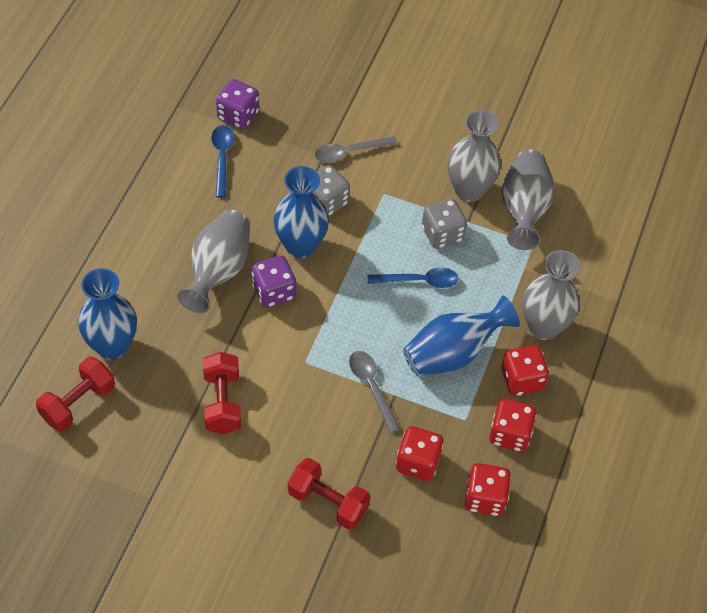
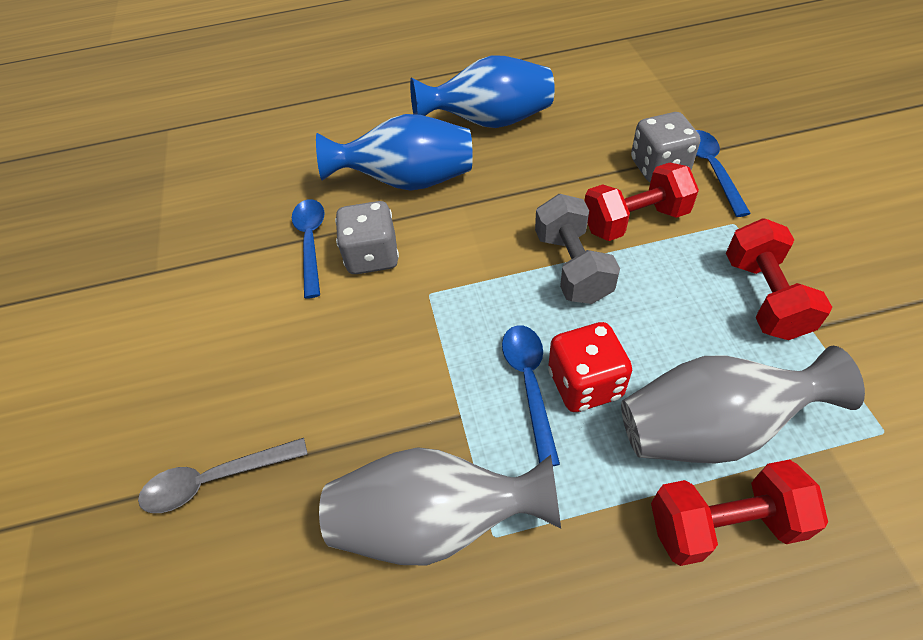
blue spoon: [211,125,234,198] [368,268,458,288] = 2 -> [292,199,325,299] [502,325,560,466] [696,130,751,217] = 3
blue vase: [78,268,137,360] [274,166,329,258] [403,296,520,376] = 3 -> [316,114,473,191] [410,55,555,128] = 2
grey dumbbell: none = 0 -> [535,194,620,304] = 1
grey spoon: [315,136,397,163] [349,351,401,433] = 2 -> [138,438,308,513] = 1
grey vase: [177,210,250,313] [448,110,501,202] [501,149,555,250] [522,250,581,340] = 4 -> [319,447,561,565] [621,346,865,463] = 2
purple dice: [216,79,259,129] [251,255,296,308] = 2 -> none = 0
red dice: [396,426,444,481] [465,463,511,516] [489,399,537,452] [501,345,549,396] = 4 -> [548,322,632,412] = 1

